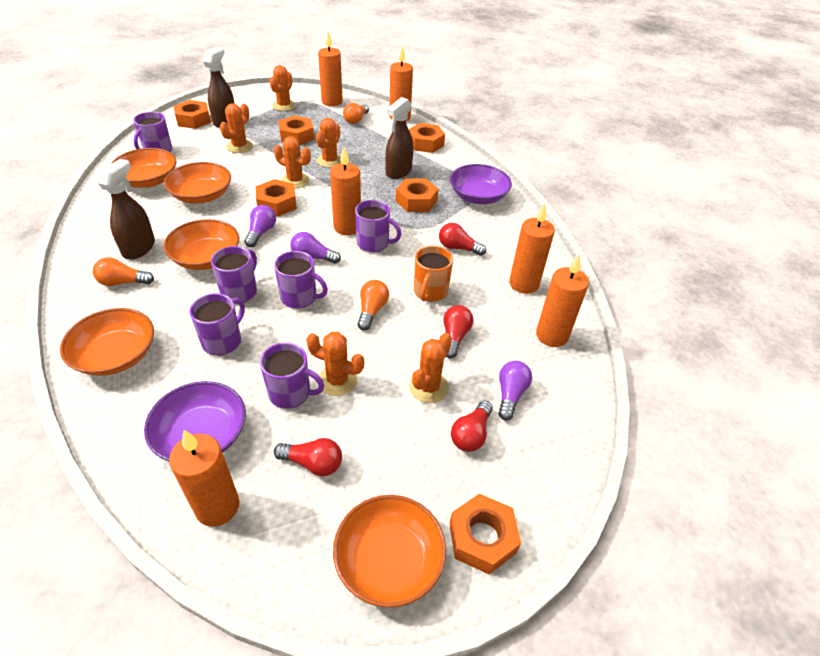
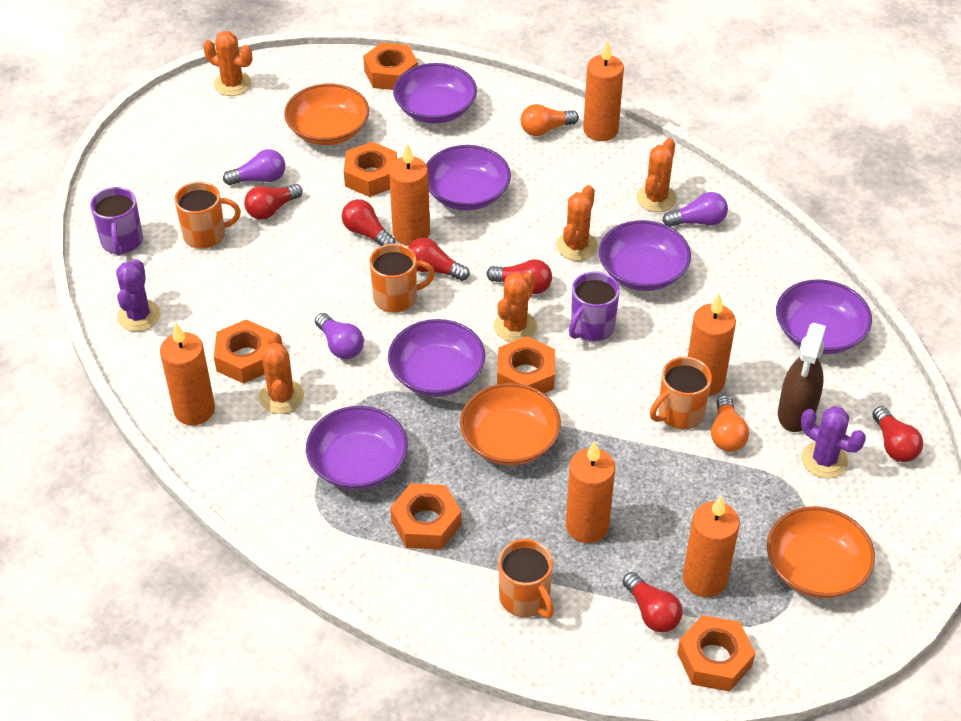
brown spray bottle: [98,159,155,259] [203,47,235,128] [385,97,413,179] = 3 -> [778,323,826,432] = 1
orange bowl: [60,308,154,376] [111,148,177,188] [164,162,231,204] [164,219,239,270] [333,495,446,608] = 5 -> [284,84,369,145] [460,383,561,465] [767,506,875,598] = 3
orange cactus: [220,103,253,153] [270,65,296,111] [274,136,311,188] [306,332,364,396] [316,118,341,168] [409,333,452,403] = 6 -> [203,31,252,96] [259,332,304,414] [494,272,537,342] [556,185,598,261] [636,138,677,212] = 5
orange light bulb: [93,257,154,286] [343,103,369,124] [357,280,389,330] = 3 -> [521,104,579,136] [711,395,749,452] = 2
orange mug: [414,246,453,302] = 1 -> [175,182,241,249] [369,244,435,313] [498,539,554,618] [650,357,712,430] = 4
purple bowl: [144,381,246,461] [450,164,512,204] = 2 -> [306,406,408,490] [388,319,486,397] [393,63,477,124] [426,145,511,211] [599,220,691,291] [776,279,872,354] = 6
purple cactus: none = 0 -> [116,259,161,331] [801,406,866,478] = 2
purple mug: [133,112,173,152] [189,293,245,356] [211,246,257,304] [260,342,324,409] [274,251,328,309] [355,200,401,253] = 6 -> [90,187,143,256] [569,271,620,342] = 2
red light bulb: [274,438,342,476] [439,223,486,256] [443,305,473,359] [451,401,493,452] = 4 -> [244,184,302,220] [342,199,395,246] [408,238,469,281] [487,259,552,294] [623,572,683,632] [872,406,923,462] = 6

